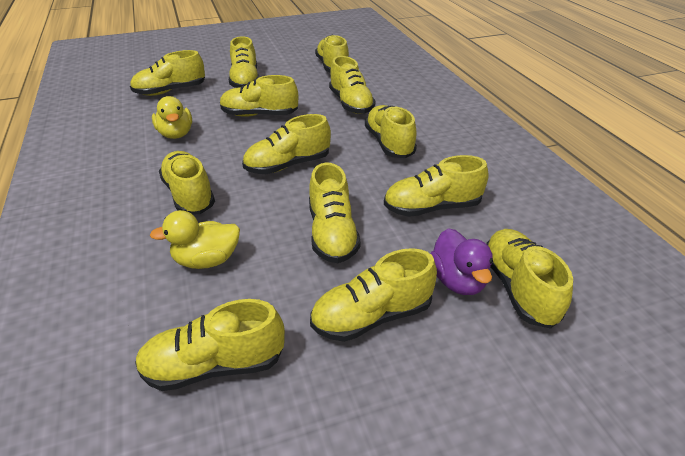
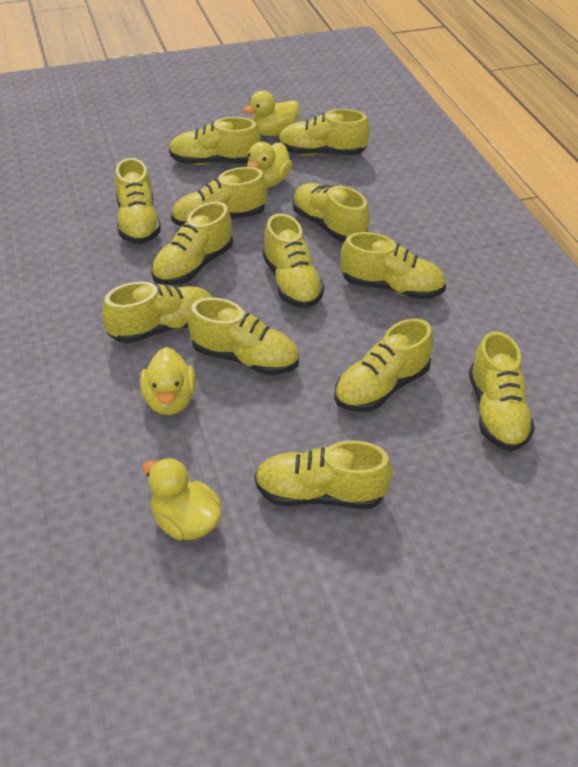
purple duck: [430,228,493,295] = 1 -> none = 0
yellow duck: [150,210,240,269] [152,96,192,139] = 2 -> [140,347,196,415] [142,458,222,540] [242,91,300,136] [247,142,292,188] = 4

